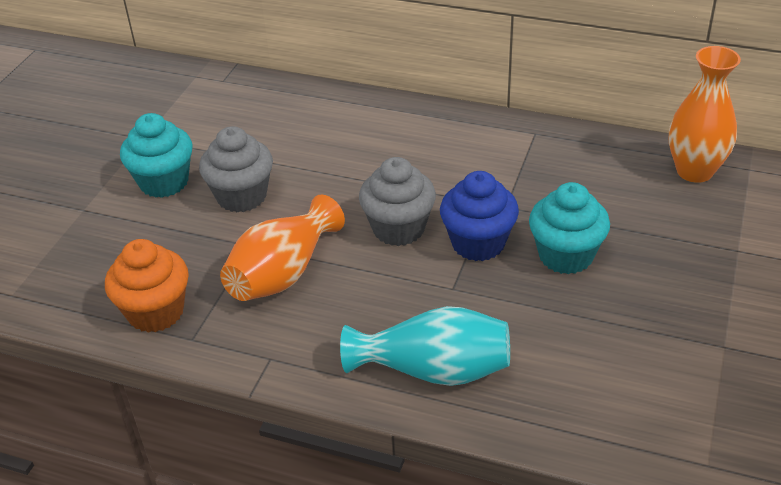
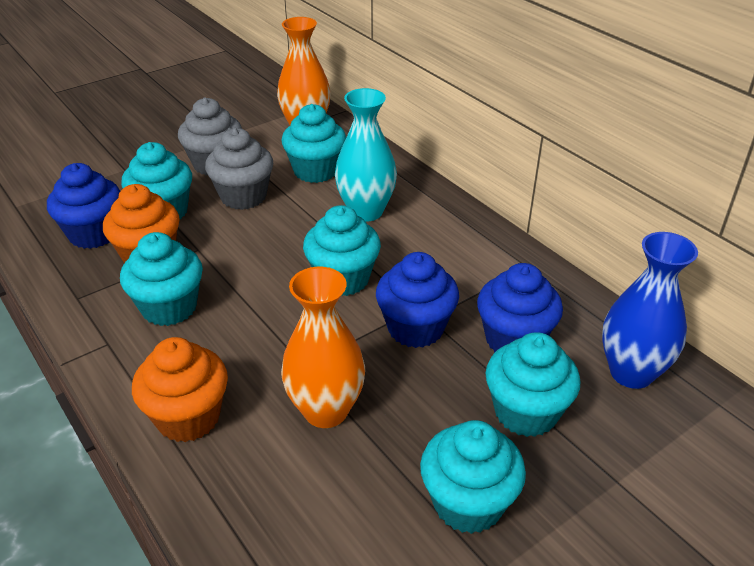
blue cupcake: [440,171,519,261] = 1 -> [47,163,120,249] [376,252,459,348] [477,263,563,353] = 3
blue vase: none = 0 -> [602,232,698,389] = 1
orange cupcake: [105,239,189,333] = 1 -> [103,184,180,263] [132,337,228,442] = 2
turquoise cupcake: [120,113,193,198] [529,182,610,274] = 2 -> [120,232,203,326] [121,142,192,219] [281,104,346,183] [303,205,381,296] [420,420,526,534] [485,332,580,437] = 6

